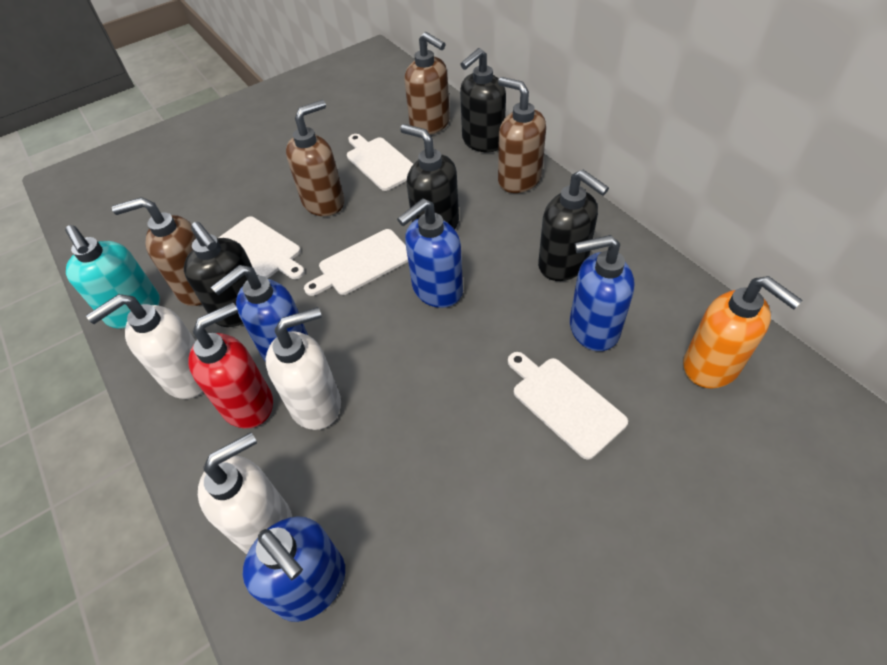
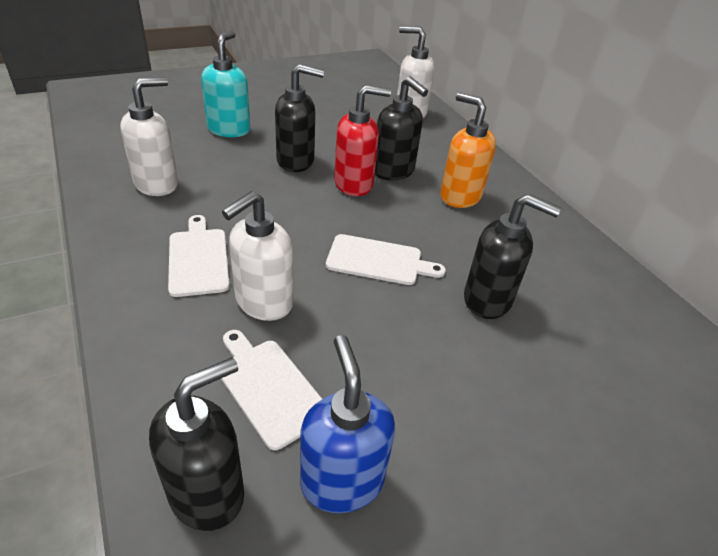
blue soap dispenser: [211,265,308,362] [243,516,345,622] [397,198,463,308] [570,235,634,351] = 4 -> [300,335,395,513] = 1
brown soap dispenser: [112,197,202,306] [286,100,344,216] [404,32,450,135] [498,77,546,193] = 4 -> none = 0
white cutting board: [218,217,305,279] [304,229,408,296] [347,134,413,191] [508,352,628,460] = 4 -> [168,215,230,297] [221,330,322,450] [326,234,446,285] = 3

